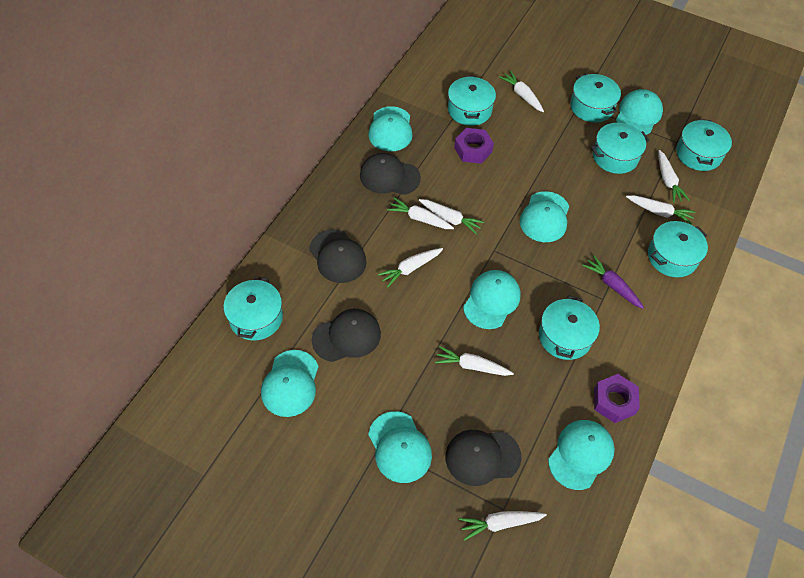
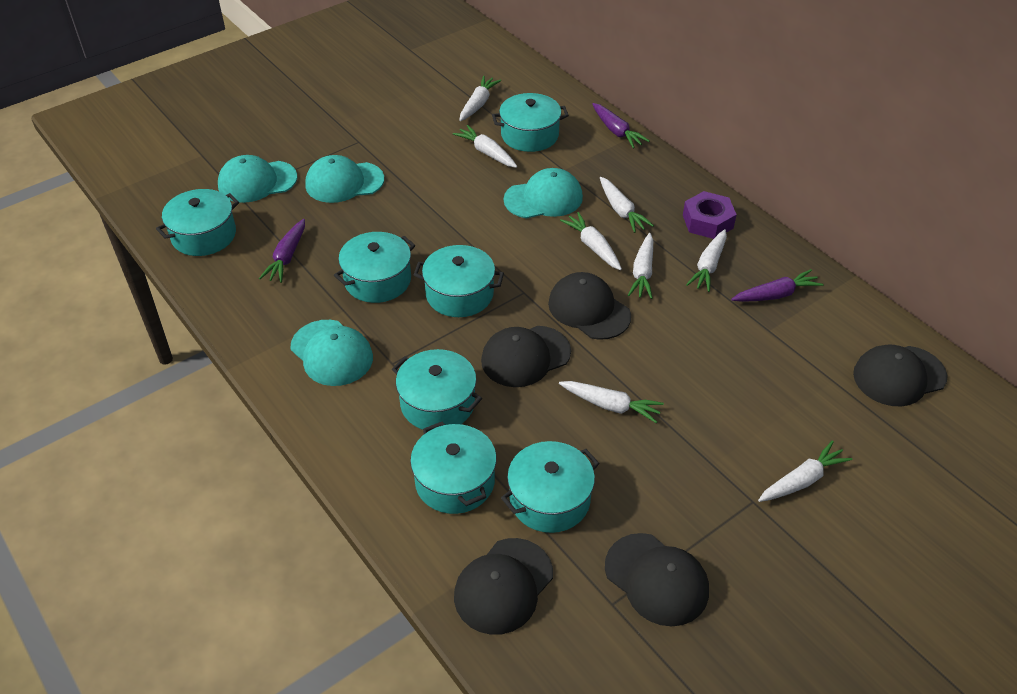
black cap: [309,229,367,283] [312,309,381,362] [360,153,421,195] [445,430,521,486] = 4 -> [454,538,553,635] [481,326,571,387] [548,272,631,340] [605,533,709,626] [853,345,948,406] = 5
purple carrot: [582,256,644,309] = 1 -> [259,219,305,283] [592,103,650,148] [731,269,824,302] = 3
purple nut: [454,128,494,164] [594,374,640,423] = 2 -> [683,191,737,239] = 1
turquoise cap: [261,350,319,417] [368,106,412,152] [368,411,432,483] [463,270,521,329] [520,191,569,242] [548,420,615,490] [616,89,663,135] = 7 -> [218,155,297,203] [290,320,373,386] [305,155,384,203] [504,168,583,219] = 4

